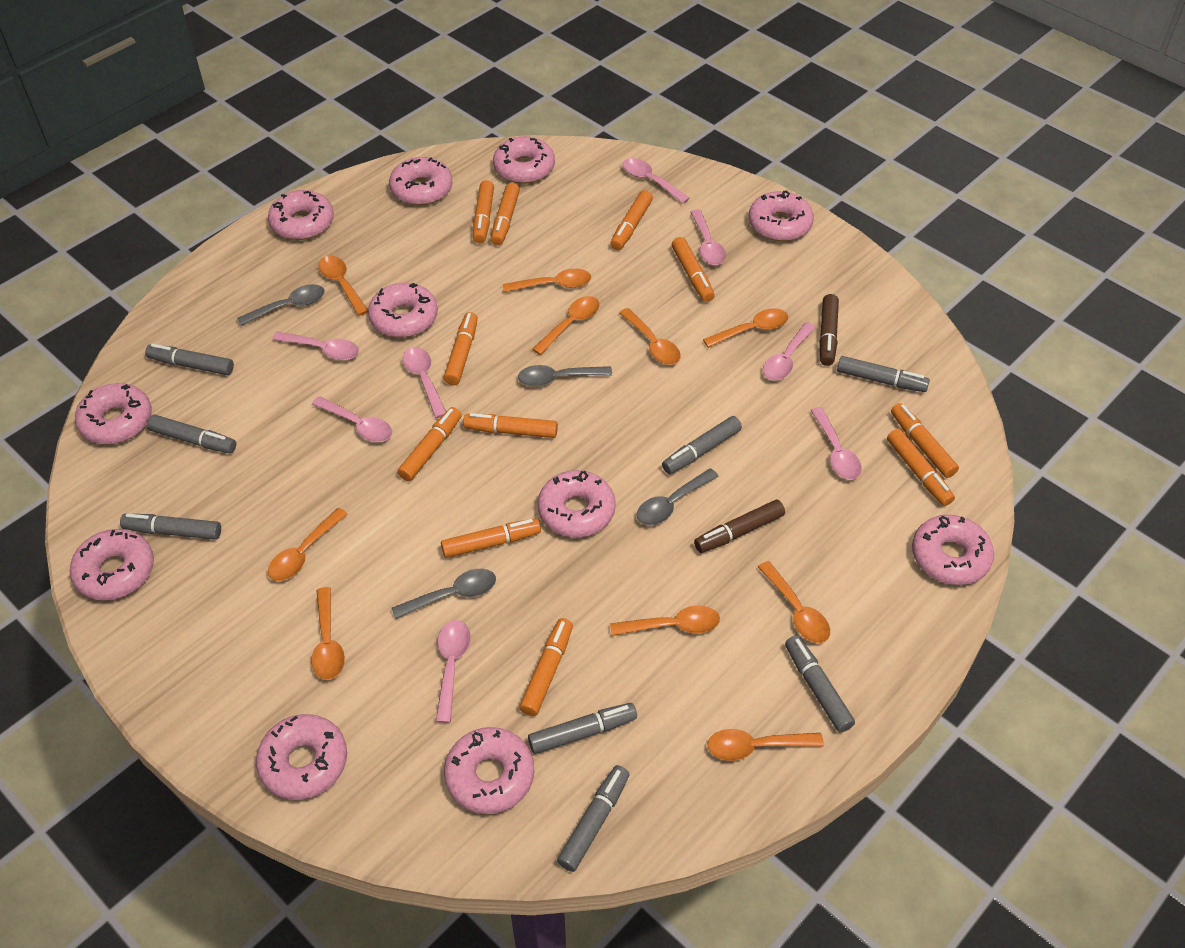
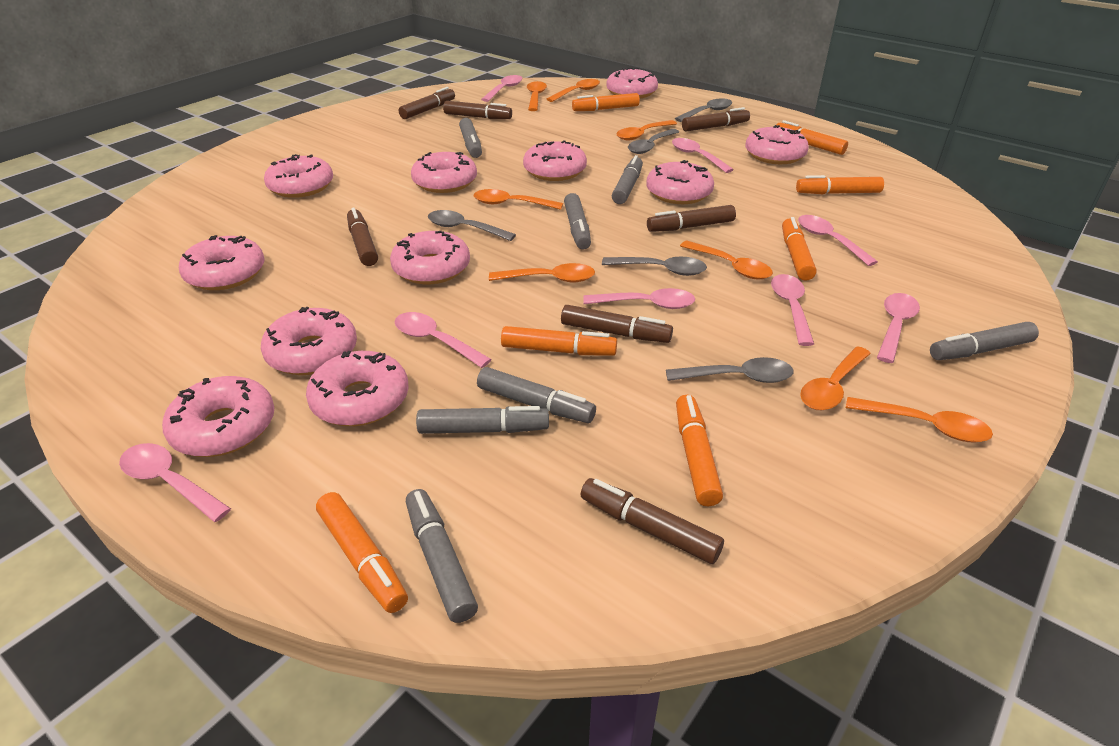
brown marker: [694,500,785,553] [819,294,839,366] = 2 -> [347,208,378,266] [399,87,455,119] [443,101,512,119] [561,305,673,343] [581,478,724,564] [647,205,736,232] [682,107,750,132] = 7
grey marker: [120,513,221,540] [145,344,234,375] [147,414,236,454] [528,703,637,754] [557,765,630,872] [662,416,742,474] [785,635,855,732] [837,356,930,392] = 8 -> [406,489,478,623] [416,406,549,434] [459,118,482,158] [477,367,596,423] [564,193,591,250] [612,155,643,204] [930,322,1039,360] = 7
grey spoon: [237,284,325,326] [391,569,496,619] [518,365,612,387] [636,468,719,525] = 4 -> [428,210,516,241] [602,257,707,276] [628,129,679,154] [666,357,794,383] [675,98,732,122] = 5
orange marker: [397,407,462,481] [441,518,541,558] [444,312,478,385] [463,413,558,438] [473,180,494,243] [491,183,520,245] [519,618,573,716] [610,190,653,250] [672,237,715,302] [887,429,955,506] [891,403,959,478] = 11 -> [316,492,408,613] [501,326,617,356] [572,93,640,111] [676,395,723,506] [777,120,848,155] [782,217,817,281] [796,175,884,194] = 7
orange spoon: [268,508,348,581] [311,587,345,680] [318,256,368,316] [503,269,591,292] [532,296,600,355] [610,605,720,636] [619,308,681,365] [703,308,788,348] [707,729,824,761] [758,561,830,643] = 10 -> [474,189,563,210] [489,263,595,283] [527,81,547,111] [547,79,600,102] [616,120,677,140] [680,241,773,279] [800,346,871,410] [846,397,993,443] = 8

